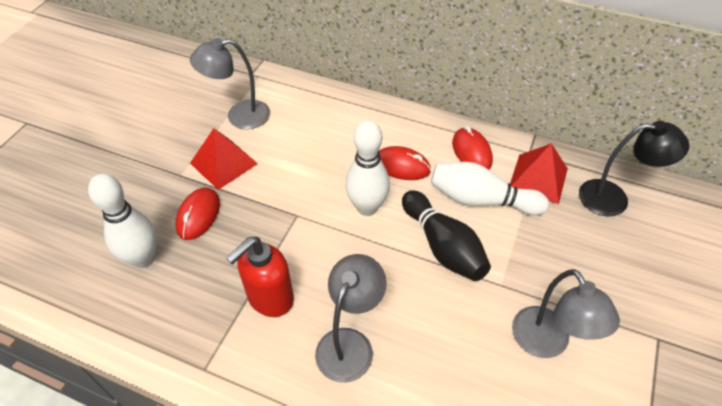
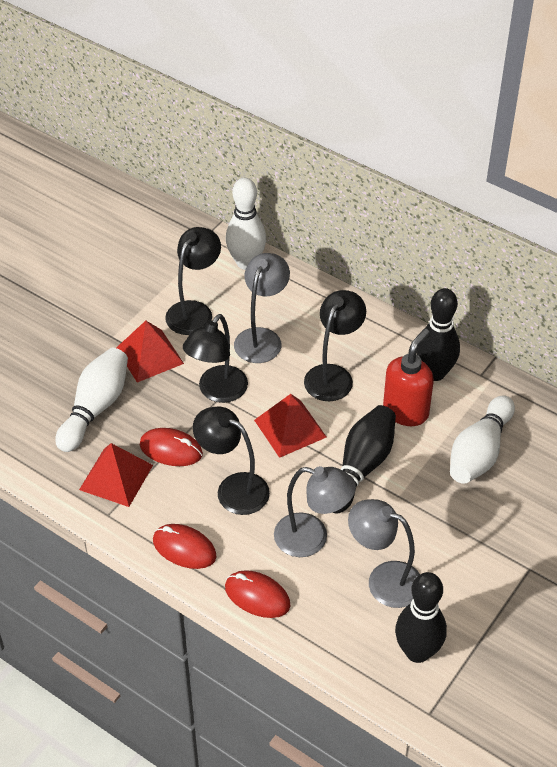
black bowling pin: [402,190,491,281] = 1 -> [333,405,396,514] [395,572,447,663] [417,288,460,381] = 3
black lamp: [579,121,690,216] = 1 -> [165,227,221,335] [183,314,248,403] [193,407,270,515] [304,290,366,401] = 4
red pyramid: [190,128,258,190] [510,143,568,204] = 2 -> [79,443,153,507] [116,321,184,382] [254,394,326,458] = 3

